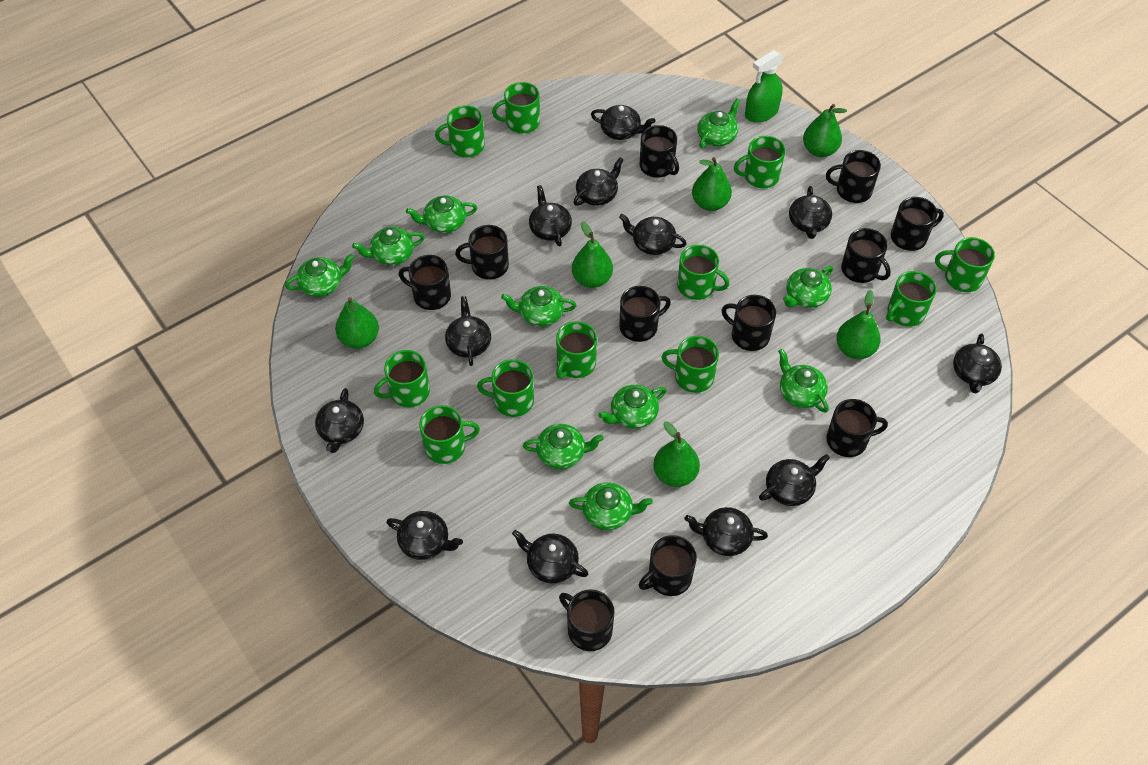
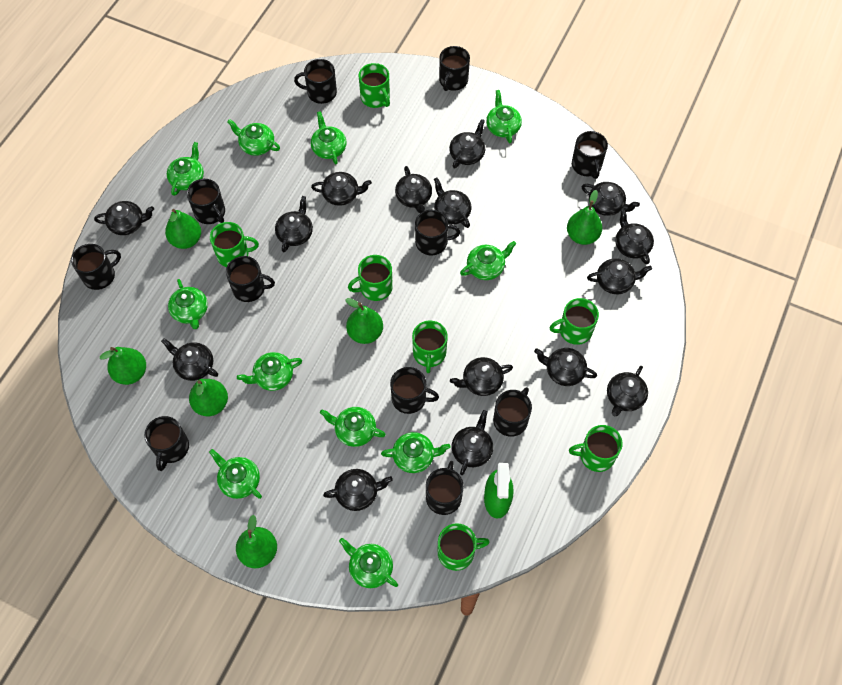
black teapot: [315,388,364,453] [386,511,463,560] [445,296,491,366] [512,530,588,583] [529,185,572,246] [574,157,624,206] [591,105,656,140] [619,214,687,255] [685,507,768,556] [759,454,830,506] [789,186,832,239] [953,333,1002,393] = 12 -> [94,201,154,235] [161,339,218,381] [275,196,313,252] [311,172,372,206] [323,469,393,511] [395,166,432,213] [434,178,472,228] [449,119,485,168] [450,357,513,396] [452,410,493,475] [534,348,597,386] [581,182,640,216] [587,258,652,294] [607,366,648,416] [616,208,654,264] = 15
green mug: [374,350,430,407] [419,405,480,464] [435,105,485,157] [477,359,534,417] [492,82,540,133] [556,321,597,378] [662,336,719,393] [677,245,729,300] [734,136,785,188] [886,271,936,327] [935,237,995,292] = 11 -> [210,222,259,267] [348,255,393,301] [359,63,390,108] [412,320,448,373] [438,523,490,571] [550,298,599,345] [569,425,623,472] = 7
green teapot: [285,254,354,297] [352,227,425,265] [406,195,477,233] [501,286,577,326] [523,424,604,469] [569,482,653,530] [598,385,667,429] [697,98,740,148] [778,349,829,413] [783,266,833,308] = 10 -> [167,142,204,196] [168,279,208,329] [209,449,262,499] [227,119,280,156] [237,352,302,391] [311,111,347,164] [320,407,386,447] [339,538,398,588] [381,432,450,473] [460,241,516,280] [486,90,522,143] = 11

